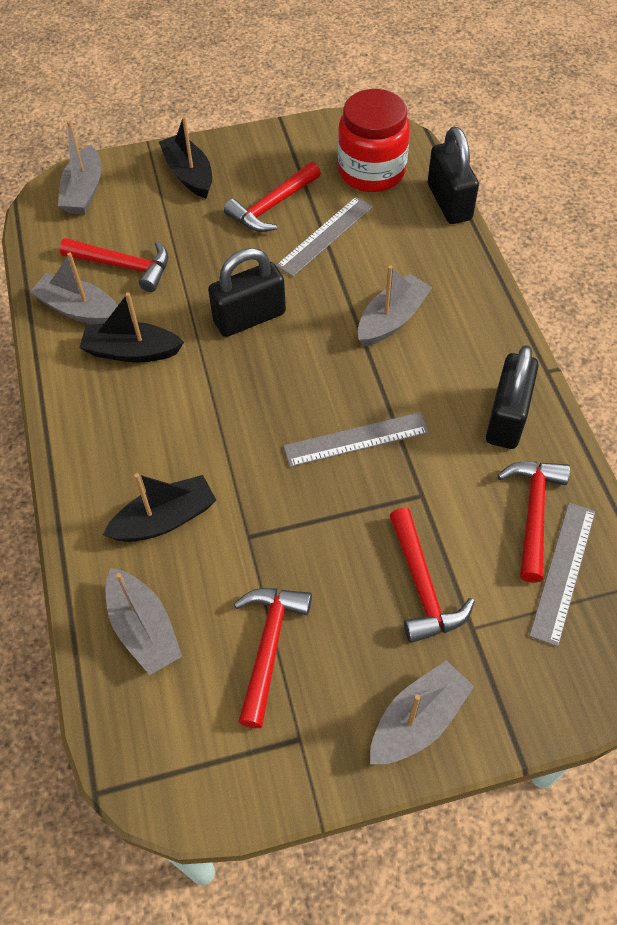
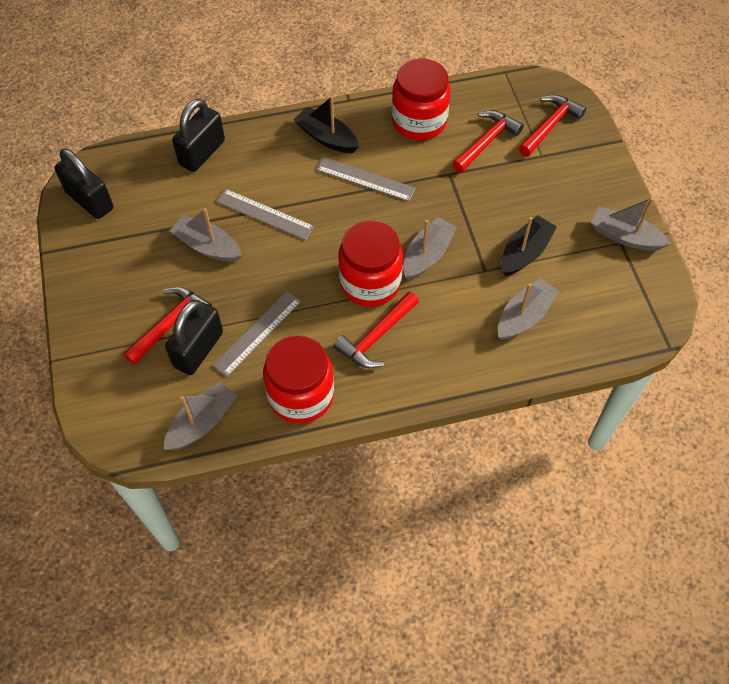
black boat: [80,292,184,362] [103,473,216,542] [159,116,212,199] = 3 -> [294,96,359,153] [501,215,557,276] = 2
red hammer: [60,238,168,292] [224,162,321,232] [234,588,312,728] [389,508,475,643] [498,462,570,583] = 5 -> [123,287,212,365] [333,291,419,368] [452,110,524,173] [519,95,586,157] = 4
red jar: [338,89,410,192] = 1 -> [263,335,334,424] [338,221,403,307] [392,59,451,140] = 3

